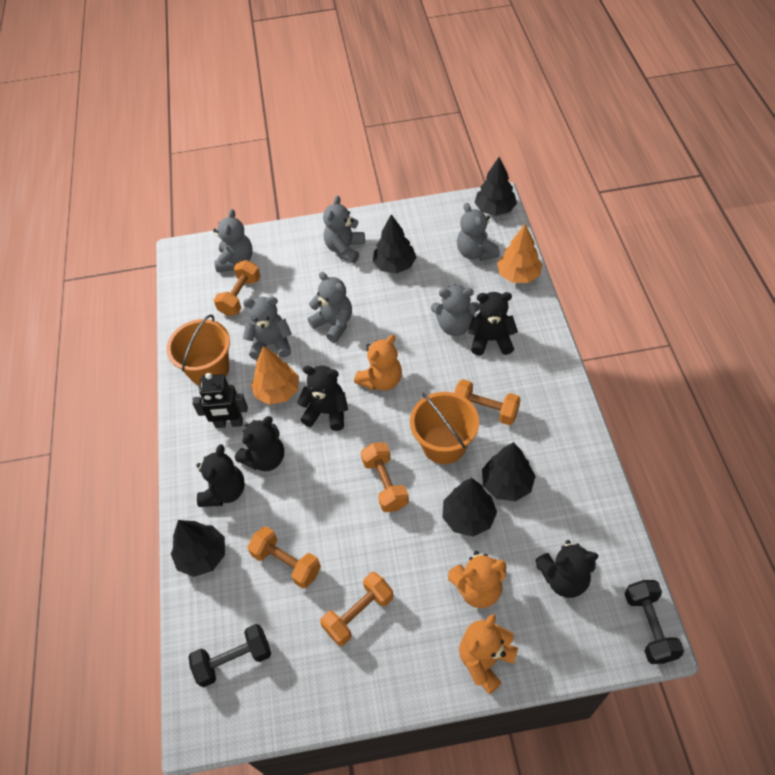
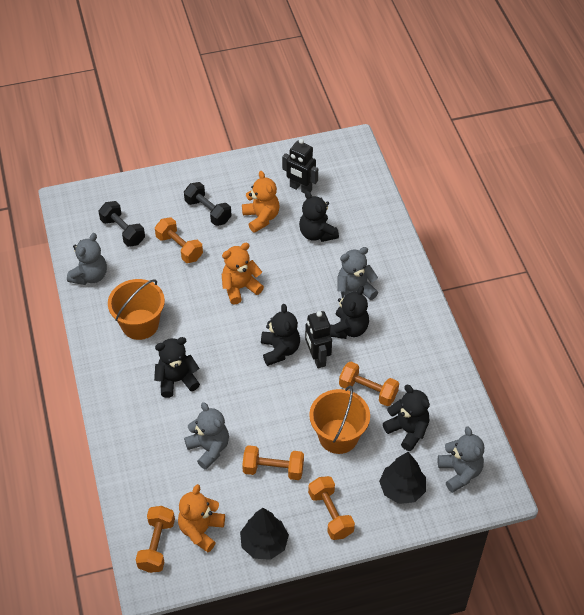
black robot: [192,373,248,428] = 1 -> [282,139,318,194] [305,311,332,368] = 2
black tree: [171,520,225,577] [373,214,417,273] [442,478,497,537] [474,157,517,216] [482,442,536,501] = 5 -> [240,508,289,560] [379,452,426,504] = 2
grey teddy bear: [213,209,253,272] [243,296,292,360] [308,272,352,343] [323,196,365,263] [431,285,479,336] [457,203,500,261] = 6 -> [67,233,107,285] [184,402,229,470] [337,247,378,300] [438,426,484,493] = 4
orange tree: [251,346,299,405] [497,224,542,283] = 2 -> none = 0

